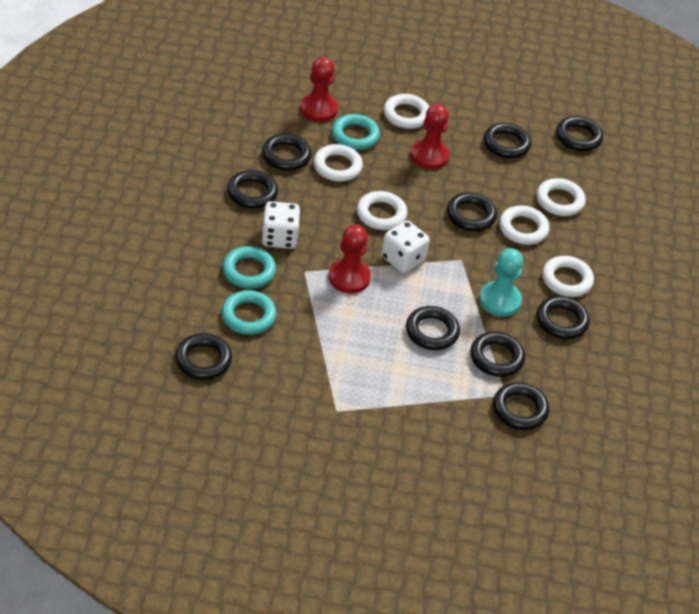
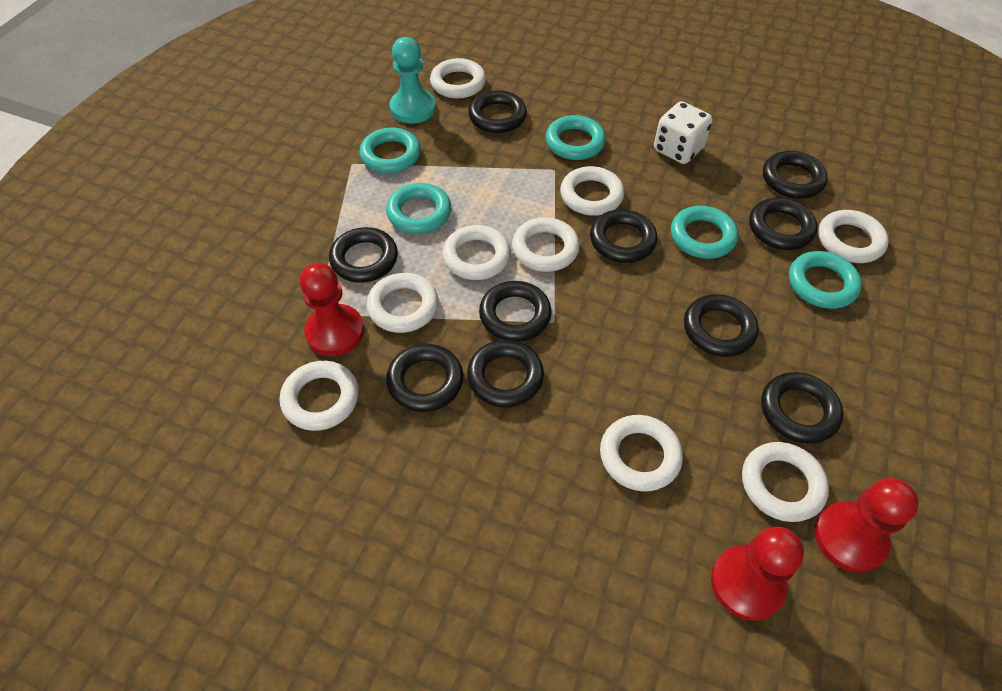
turquoise ring: [221,290,277,335] [223,246,276,289] [332,114,380,150] = 3 -> [359,127,421,173] [386,183,451,234] [546,115,606,160] [671,206,738,259] [789,251,862,309] = 5
white dice: [261,201,301,249] [381,220,430,273] = 2 -> [654,101,712,164] = 1
white ring: [313,144,363,182] [357,191,407,230] [384,94,429,129] [499,206,549,245] [536,178,586,216] [542,256,594,297] = 6 -> [280,361,359,431] [366,273,439,333] [430,58,486,99] [442,225,511,280] [512,218,580,272] [560,166,624,216] [600,415,683,491] [742,442,829,522] [818,210,889,263] = 9

